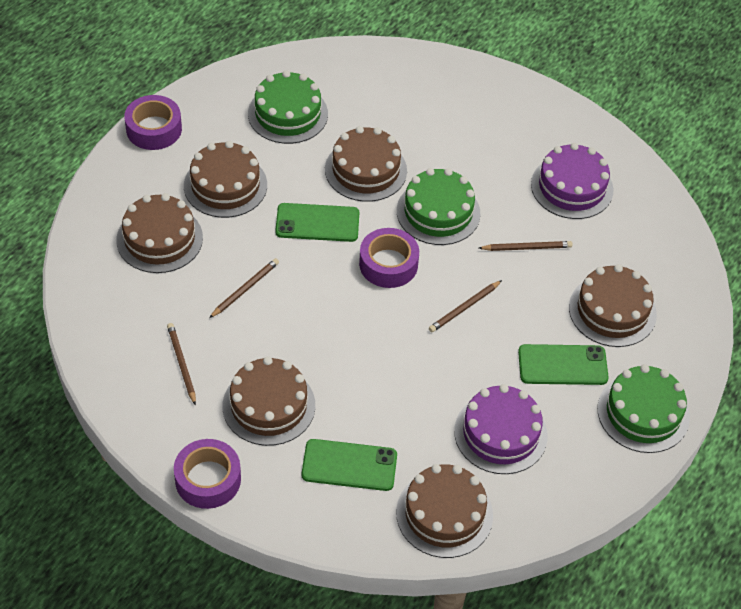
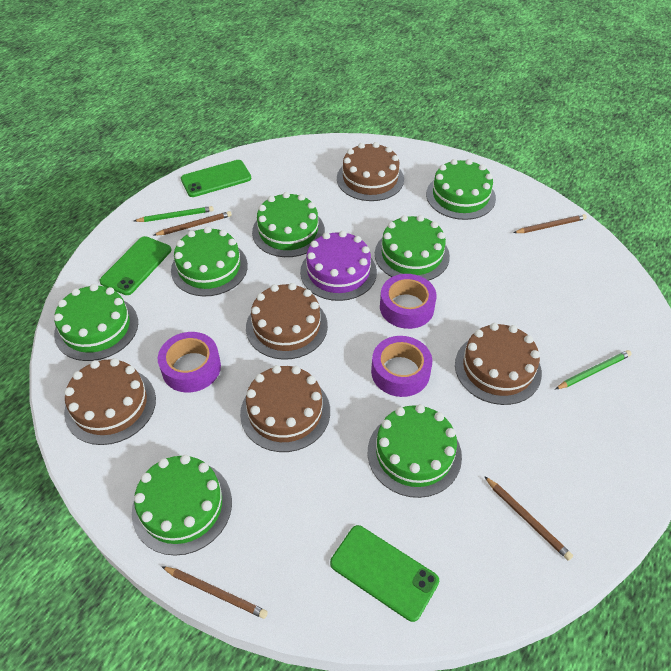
brown cake: [116,193,203,273] [184,141,267,218] [222,356,315,446] [325,126,407,202] [396,464,493,558] [569,264,657,347] = 6 -> [64,358,156,445] [240,365,330,452] [246,283,328,360] [337,142,404,201] [455,323,542,405] = 5
green cake: [248,70,328,144] [397,168,480,245] [598,364,690,453] = 3 -> [54,284,138,361] [132,455,232,556] [171,227,248,296] [252,192,325,257] [368,404,462,498] [375,215,450,281] [426,159,496,220] = 7
green pencil: none = 0 -> [134,206,214,222] [556,350,632,389] = 2
purple cake: [454,384,548,474] [531,143,614,219] = 2 -> [300,231,377,301] = 1

